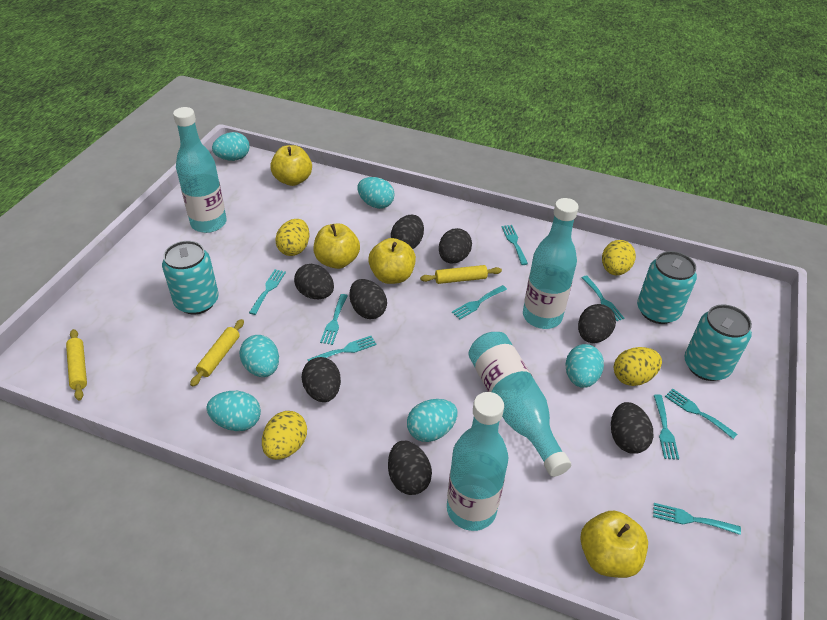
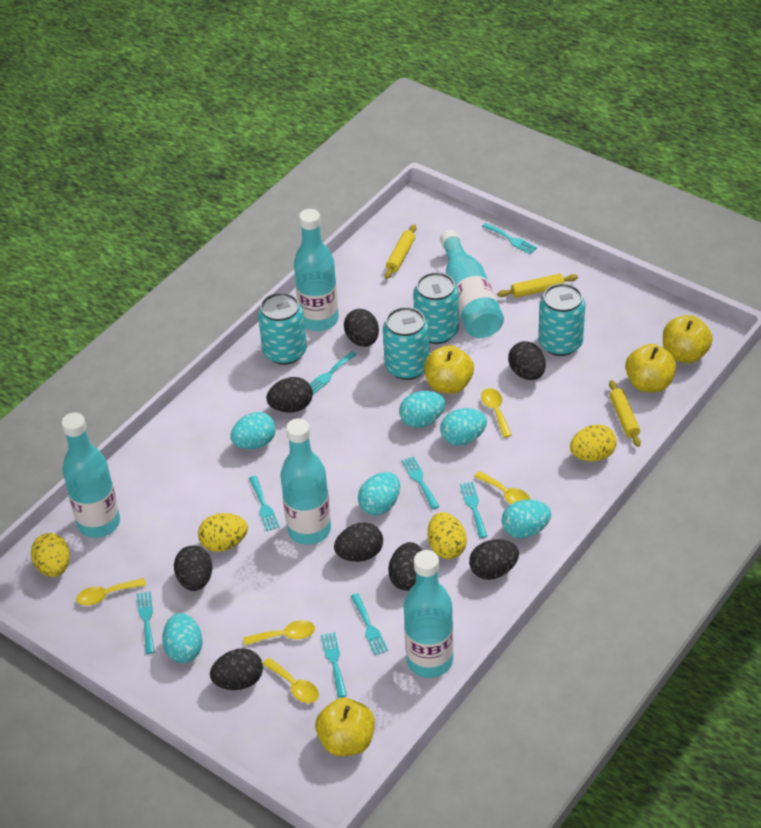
turquoise bottle: [173,107,227,233] [447,392,508,531] [468,332,571,477] [523,198,579,329] = 4 -> [62,412,120,538] [280,418,331,545] [294,209,339,331] [404,550,454,678] [440,230,504,338] = 5
turquoise can: [162,241,219,315] [637,251,697,324] [684,304,752,381] = 3 -> [258,292,307,365] [383,307,430,380] [413,272,459,344] [538,283,585,356] = 4
turquoise fork: [249,269,286,315] [307,336,377,361] [320,294,348,345] [452,285,507,320] [501,225,528,265] [581,275,625,321] [653,503,741,535] [654,394,679,460] [665,389,737,439] = 9 -> [137,591,155,654] [249,476,280,531] [310,351,357,394] [321,632,347,698] [351,593,388,655] [402,456,439,509] [460,482,487,538] [482,223,537,254] = 8
yellow spoon: none = 0 -> [76,578,146,606] [243,620,315,645] [262,658,319,703] [474,471,531,504] [481,388,512,438] = 5

